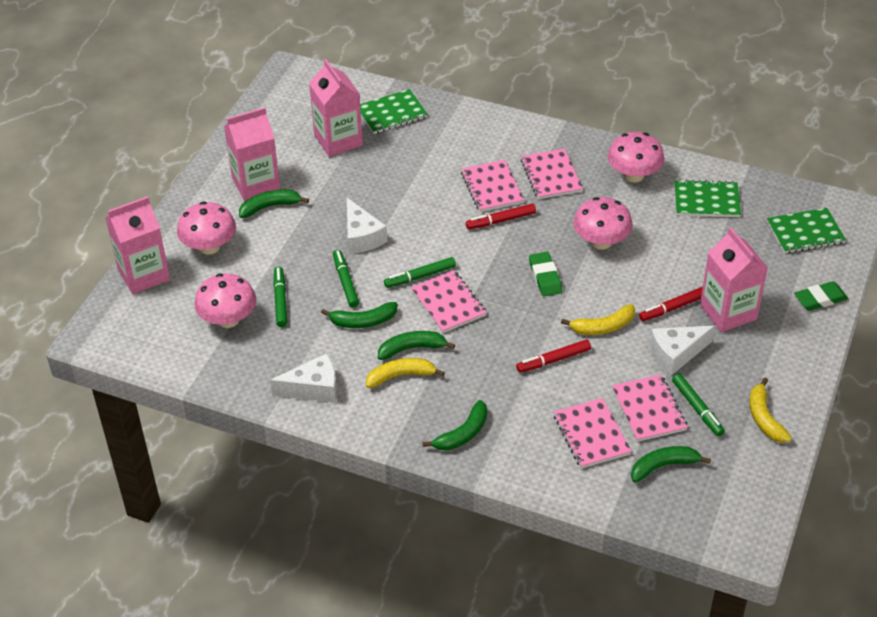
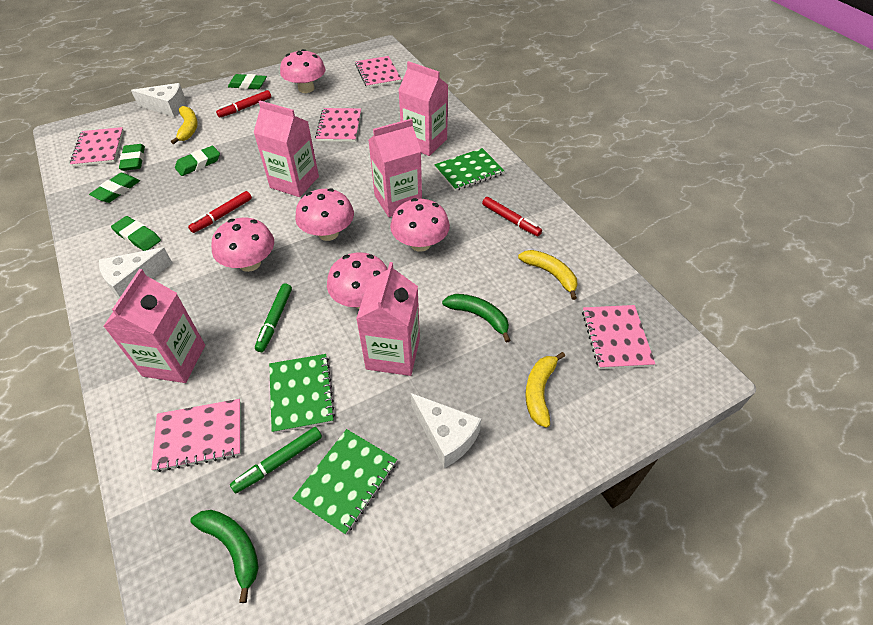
green banana: [239,190,309,218] [321,302,398,328] [378,331,455,360] [423,400,487,451] [631,446,711,483] = 5 -> [190,510,259,603] [442,294,511,343] = 2
green eraser: [529,252,562,296] [794,281,848,311] = 2 -> [89,173,140,203] [111,216,161,251] [119,144,145,171] [175,146,220,176] [228,74,267,89] = 5
green marker: [273,267,287,327] [333,250,359,308] [384,257,456,288] [672,374,725,436] = 4 -> [230,427,322,494] [255,283,292,352] = 2
pink carton: [105,196,170,294] [224,107,280,201] [309,59,363,157] [700,227,768,332] = 4 -> [103,269,205,383] [253,101,319,197] [356,262,420,376] [368,118,422,217] [398,61,448,156] = 5
pink mushroom: [177,202,236,254] [194,273,256,328] [573,197,633,250] [608,132,664,182] = 4 -> [211,217,274,272] [280,49,326,93] [295,188,354,241] [327,252,388,309] [390,198,450,252] = 5

